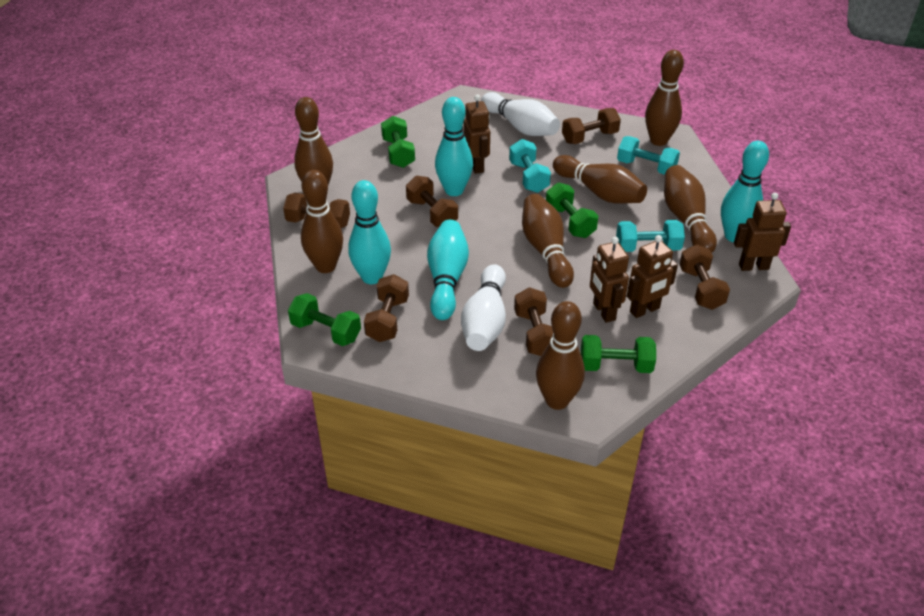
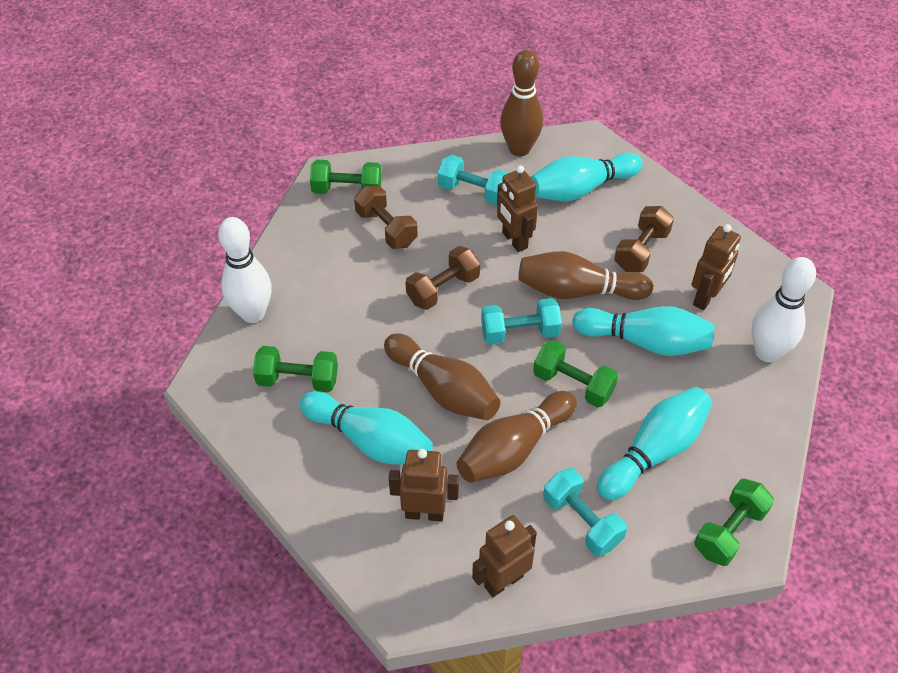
brown bowling pin: [294,97,333,185] [301,170,343,273] [522,194,574,288] [536,301,585,410] [553,155,647,204] [645,50,684,146] [664,165,717,253] = 7 -> [384,333,500,420] [456,391,577,483] [500,50,543,156] [518,251,653,300] = 4
brown dumbbell: [283,193,350,229] [364,274,409,342] [406,176,458,227] [514,287,553,356] [562,108,621,144] [679,245,730,310] = 6 -> [354,186,418,249] [405,246,480,310] [614,206,674,272] = 3

